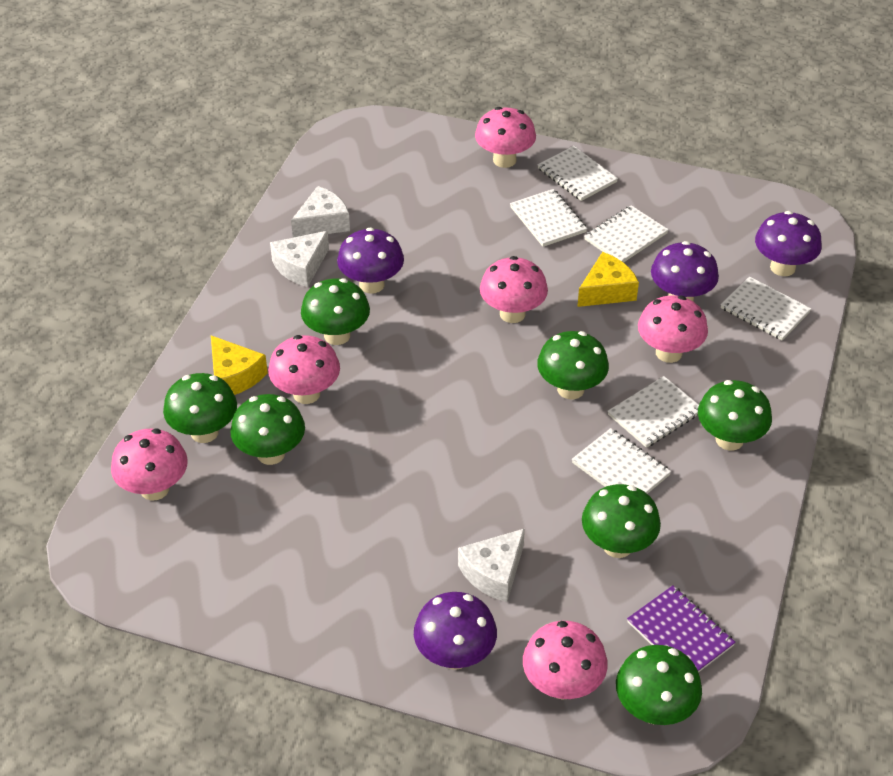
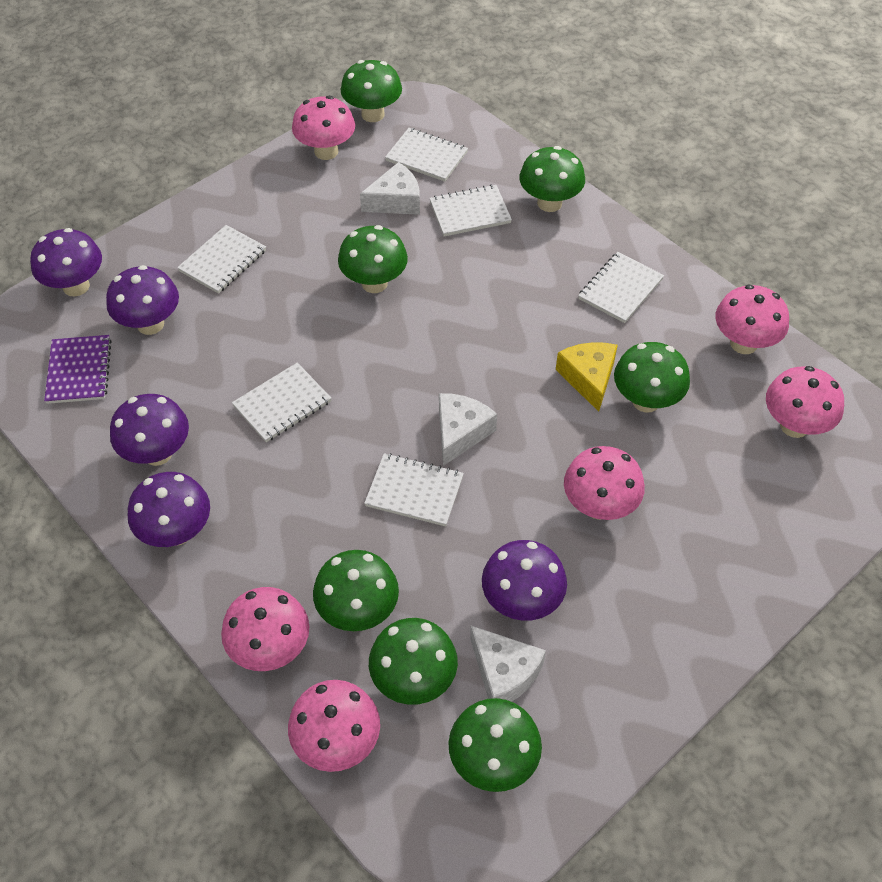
purple mushroom: [337,227,404,294] [414,592,497,670] [651,241,719,301] [755,211,822,276] = 4 -> [30,228,102,297] [106,265,179,335] [110,394,189,466] [128,472,210,547] [482,540,567,621] = 5
yellow cheese: [211,335,268,395] [577,252,639,307] = 2 -> [556,342,618,412] = 1

